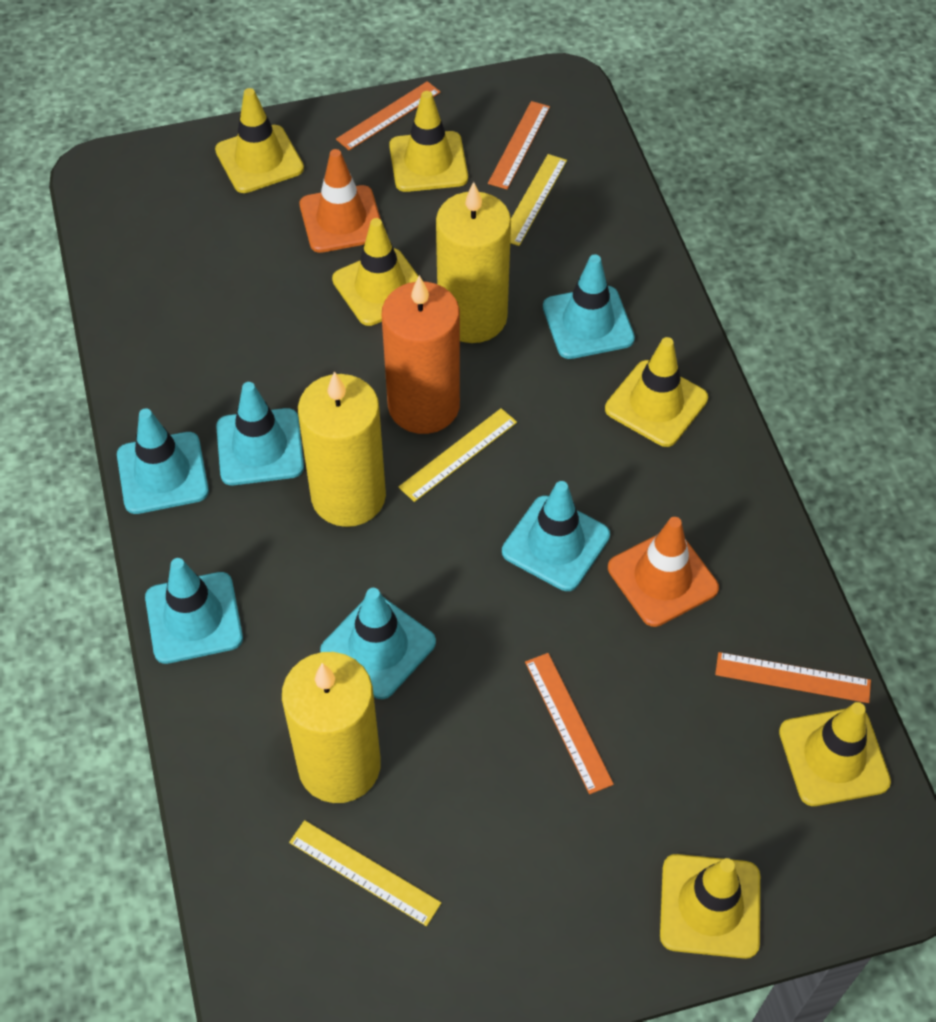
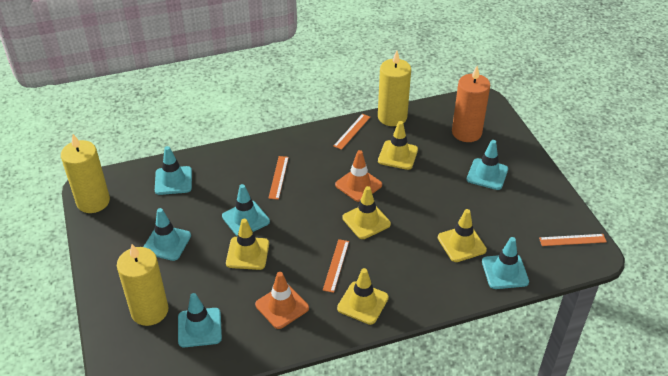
yellow ruler: [289,820,441,926] [399,408,517,502] [510,154,567,246] = 3 -> none = 0
yellow traffic cone: [215,88,304,193] [332,218,418,326] [389,91,468,192] [605,337,708,447] [660,854,760,959] [779,702,891,806] = 6 -> [226,219,269,270] [337,268,389,325] [342,186,391,239] [378,121,418,170] [438,209,487,262] = 5

